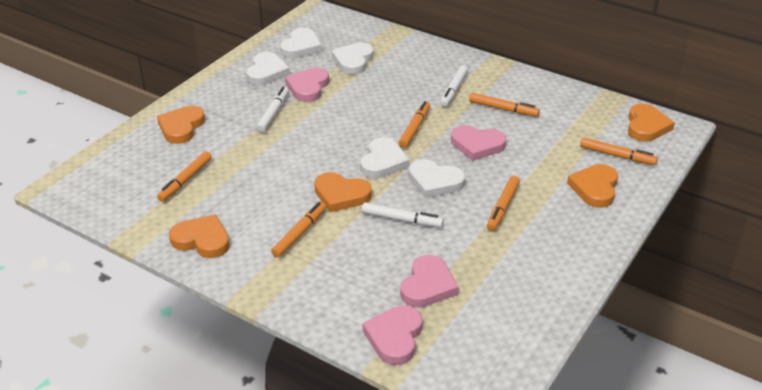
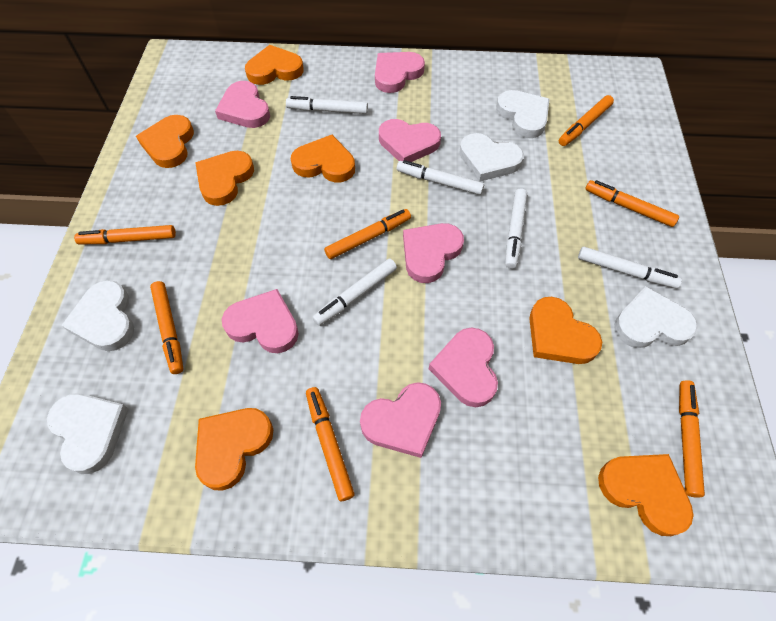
orange heart: [157,106,205,144] [169,214,230,258] [314,172,372,212] [567,164,618,208] [628,104,675,142] = 5 -> [136,115,194,168] [195,151,254,206] [195,408,273,491] [245,45,304,85] [291,135,355,182] [529,296,602,364] [598,454,694,536] = 7
orange marker: [157,151,212,202] [271,202,326,258] [399,101,430,148] [469,93,540,117] [487,176,520,231] [580,138,658,165] = 6 -> [74,225,176,244] [150,281,183,374] [306,387,355,501] [324,209,411,259] [559,95,614,146] [585,180,679,227] [679,380,705,498] = 7
pink heart: [285,68,329,102] [363,306,422,365] [400,255,459,308] [451,125,506,161] = 4 -> [215,81,270,128] [222,289,299,353] [360,382,441,458] [375,52,425,93] [379,119,441,162] [403,223,464,283] [429,328,498,407] = 7
white marker: [256,87,289,132] [362,202,444,228] [440,65,468,107] = 3 -> [286,96,368,114] [312,259,397,326] [397,160,484,195] [505,188,527,269] [578,247,682,288] = 5

